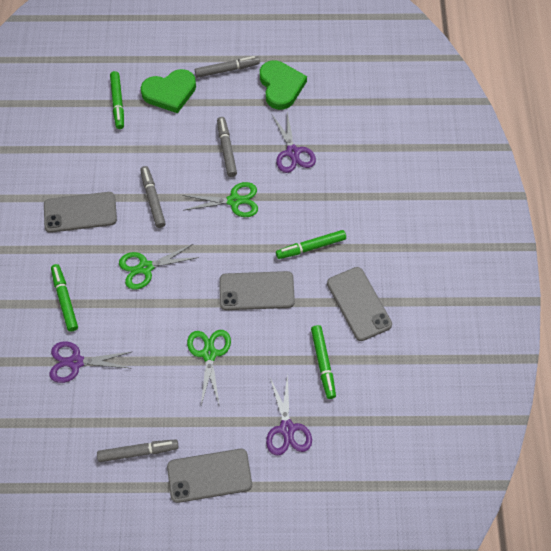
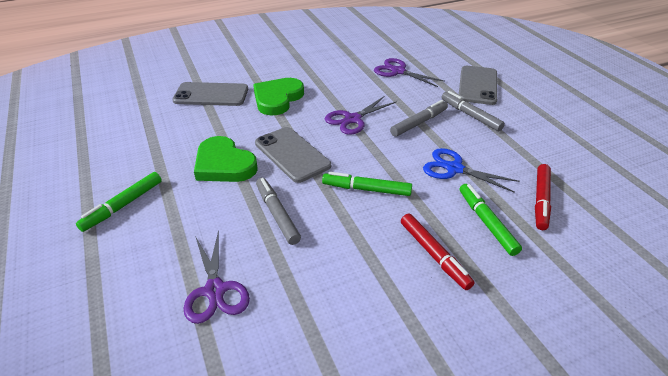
blue scissors: none = 0 -> [423,148,520,193] = 1
green marker: [51,264,78,332] [110,71,124,129] [276,230,346,259] [311,325,336,399] = 4 -> [76,172,162,232] [322,172,412,196] [460,184,522,256] = 3
green scissors: [119,244,199,290] [183,182,258,217] [187,330,231,405] = 3 -> none = 0
grey marker: [97,439,178,462] [140,166,166,228] [195,56,260,78] [217,117,237,177] = 4 -> [256,178,301,245] [390,100,448,137] [441,91,505,131] = 3
grey phone: [44,192,117,233] [167,449,252,503] [219,271,295,310] [327,267,392,341] = 4 -> [172,82,248,106] [255,127,331,183] [459,66,497,105] = 3
red marker: none = 0 -> [401,213,475,290] [535,164,551,230] = 2

